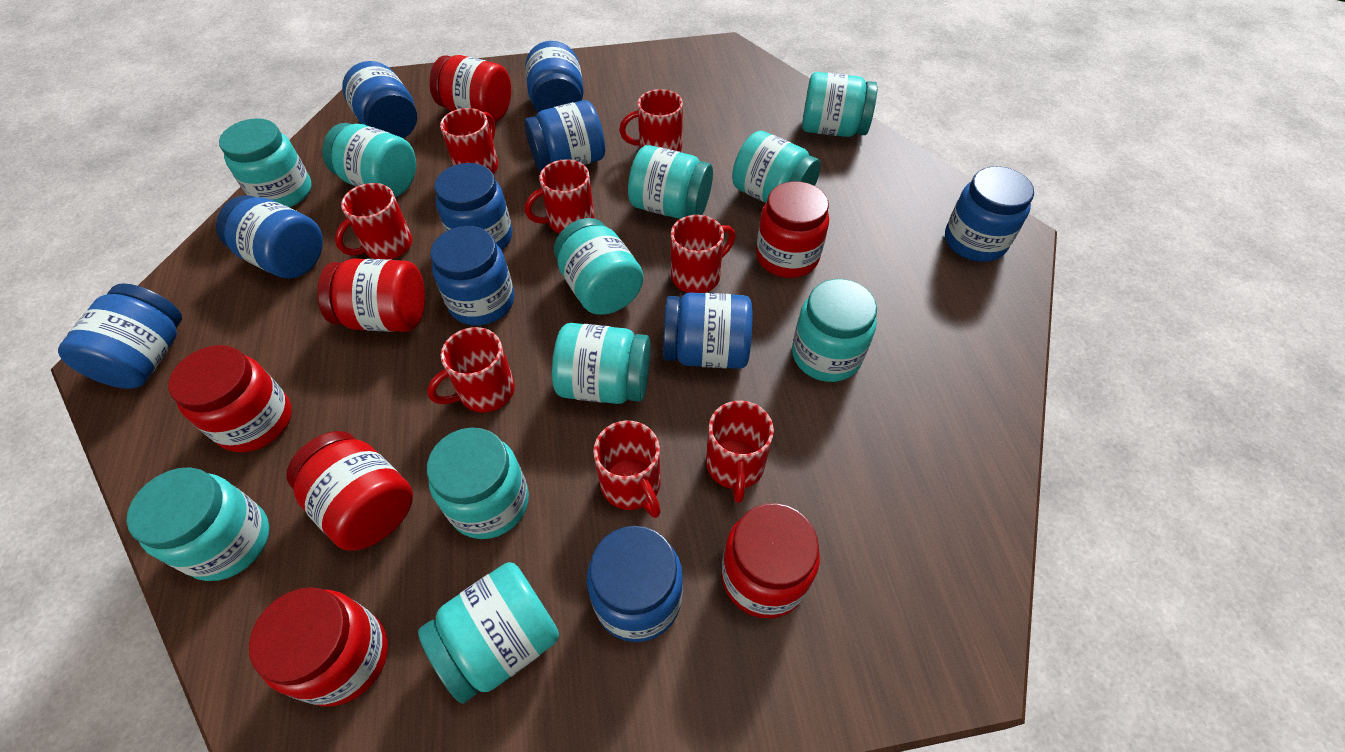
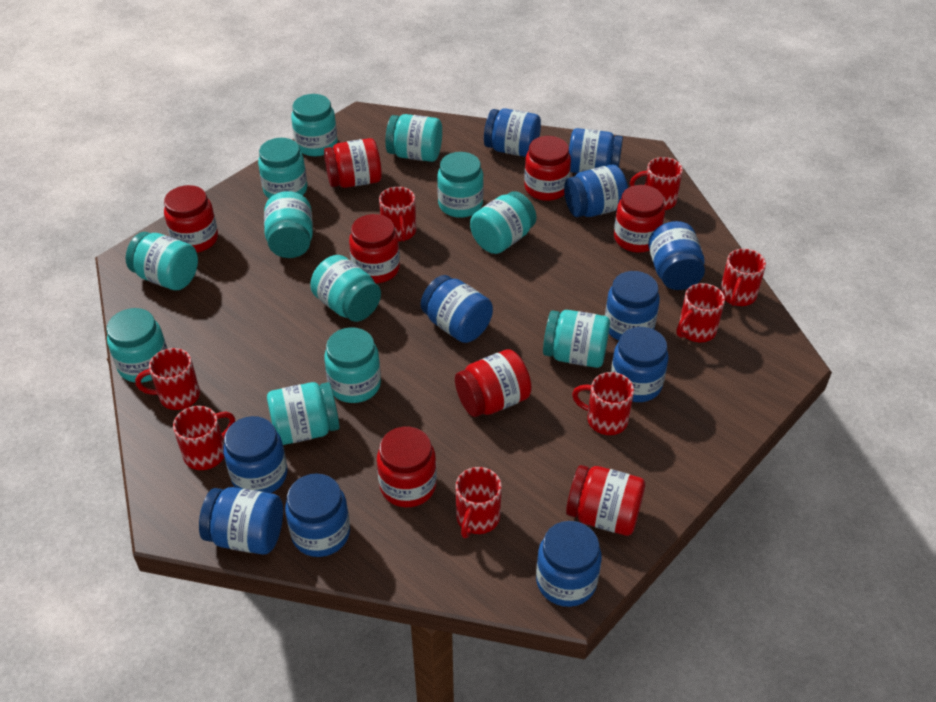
blue jar: [58,283,182,389] [216,195,323,278] [342,61,417,138] [430,226,514,326] [434,163,512,250] [524,100,605,172] [525,41,584,113] [587,526,683,642] [663,292,752,369] [945,166,1034,262] = 10 -> [199,487,283,555] [223,416,287,493] [285,473,350,557] [421,275,493,343] [484,108,541,157] [536,521,602,607] [564,165,628,217] [569,128,623,173] [605,271,660,341] [611,327,669,402] [648,221,705,290] = 11
red jar: [168,345,292,452] [249,587,388,707] [287,431,413,551] [317,259,425,332] [430,55,511,122] [722,503,820,618] [756,181,829,278] = 7 -> [164,185,218,253] [324,138,382,188] [349,214,400,283] [377,427,437,507] [455,349,532,417] [524,136,571,201] [566,465,645,536] [614,185,665,253] = 8
turquoise jar: [126,467,269,581] [219,118,312,208] [322,123,416,197] [418,562,559,704] [427,427,529,539] [552,323,651,404] [554,218,644,315] [628,145,713,219] [732,131,821,203] [792,279,877,382] [802,72,878,137] = 11 -> [106,308,168,383] [126,232,198,290] [258,138,307,199] [264,191,313,258] [267,382,340,445] [291,94,338,156] [310,255,381,322] [324,327,381,403] [385,114,442,162] [437,152,484,218] [470,191,536,254] [543,310,610,368] = 12

